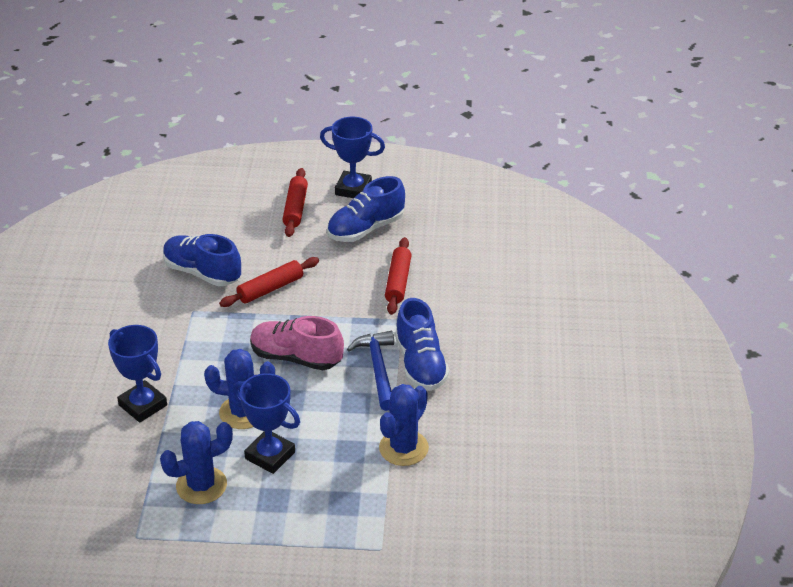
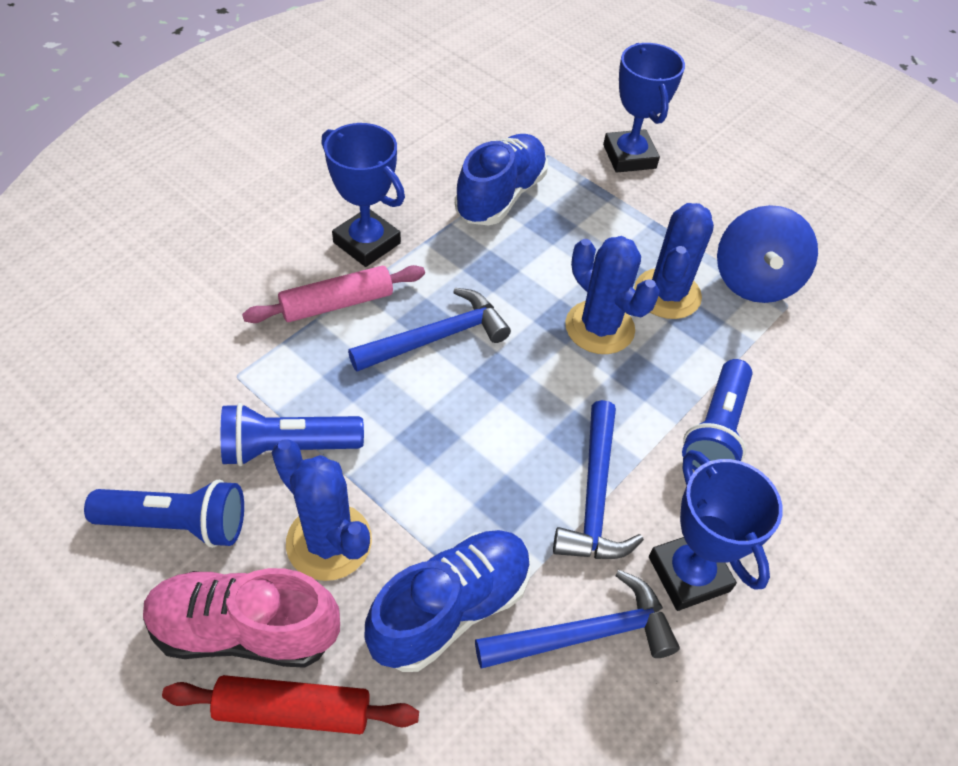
blue flashlight: none = 0 -> [84,480,244,548] [221,403,364,466] [682,359,752,470] = 3
blue hammer: [347,331,394,411] = 1 -> [348,288,511,372] [475,570,680,669] [553,400,644,559] = 3
blue shoe: [163,234,241,286] [327,176,405,242] [395,298,450,391] = 3 -> [365,530,531,672] [455,134,548,225] = 2
blue spinning top: none = 0 -> [717,205,818,303] = 1
pink rolling pin: none = 0 -> [242,265,425,323] = 1
red rolling pin: [219,257,319,307] [282,168,308,237] [385,237,412,315] = 3 -> [162,675,419,734] = 1

